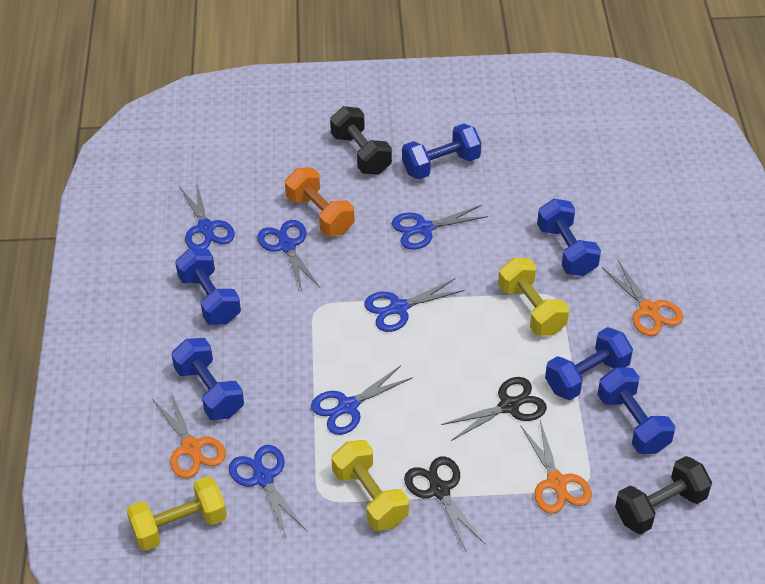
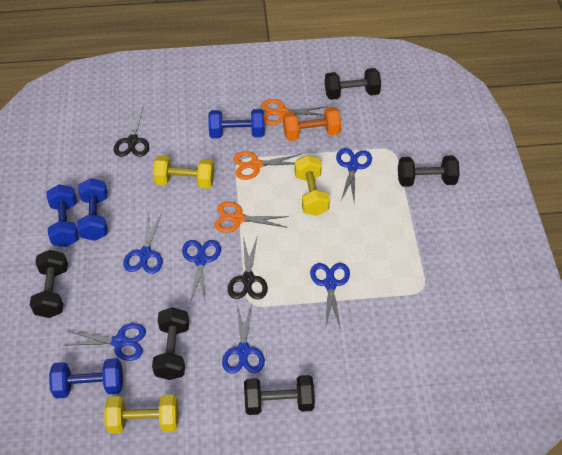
black dumbbell: [330,106,392,175] [615,456,712,534] = 2 -> [30,250,68,318] [152,307,189,380] [244,375,315,415] [325,68,381,100] [398,155,460,187] = 5
blue dumbbell: [171,338,244,420] [175,248,241,325] [402,124,481,179] [537,199,601,276] [545,327,633,400] [597,367,675,454] = 6 -> [47,184,79,247] [49,358,123,399] [77,178,108,241] [208,109,265,138] = 4

